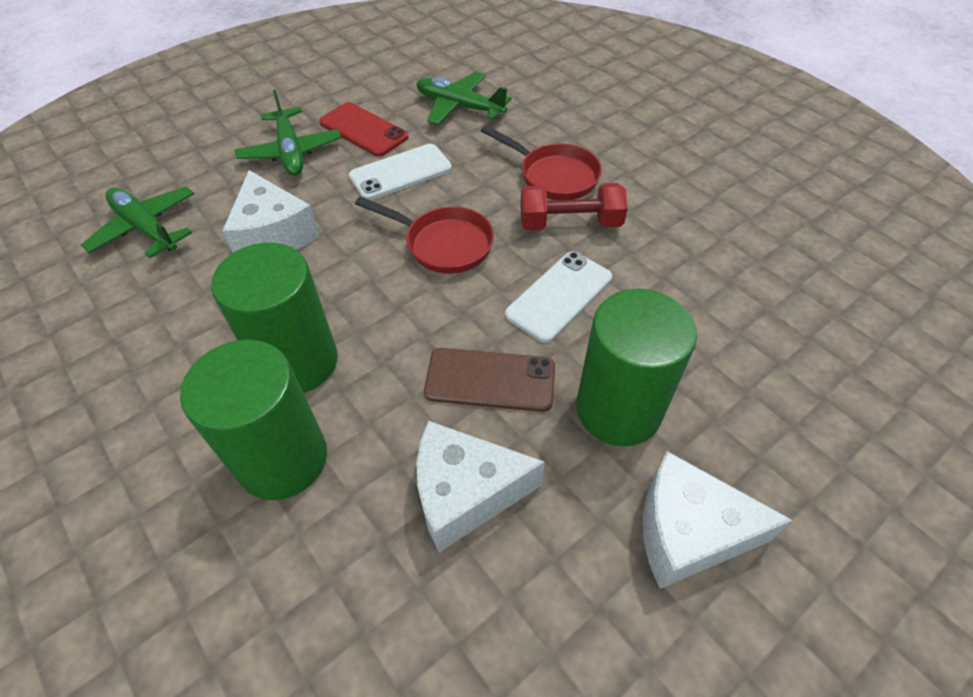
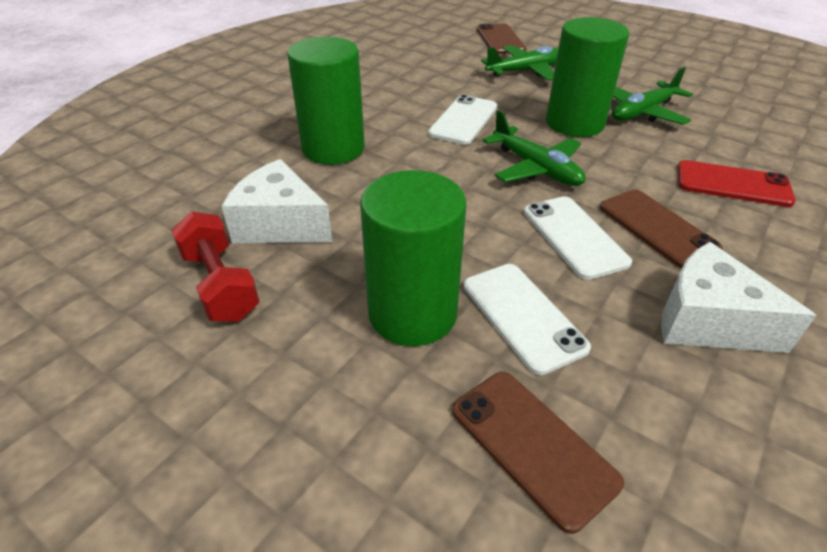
brown phone: [424,348,555,412] = 1 -> [452,372,624,534] [477,23,526,54] [600,189,723,268] = 3
red pan: [355,196,494,274] [481,125,602,200] = 2 -> none = 0
white cheese: [222,170,320,253] [416,421,545,552] [643,451,793,589] = 3 -> [221,159,332,243] [661,242,817,353] = 2
white phone: [349,144,452,200] [505,251,612,343] = 2 -> [428,95,497,145] [463,264,591,375] [524,196,632,280] = 3

